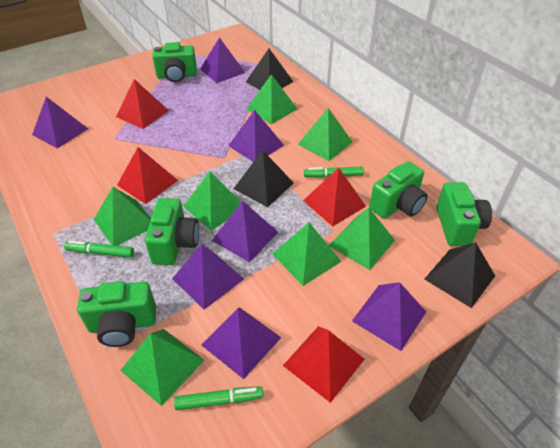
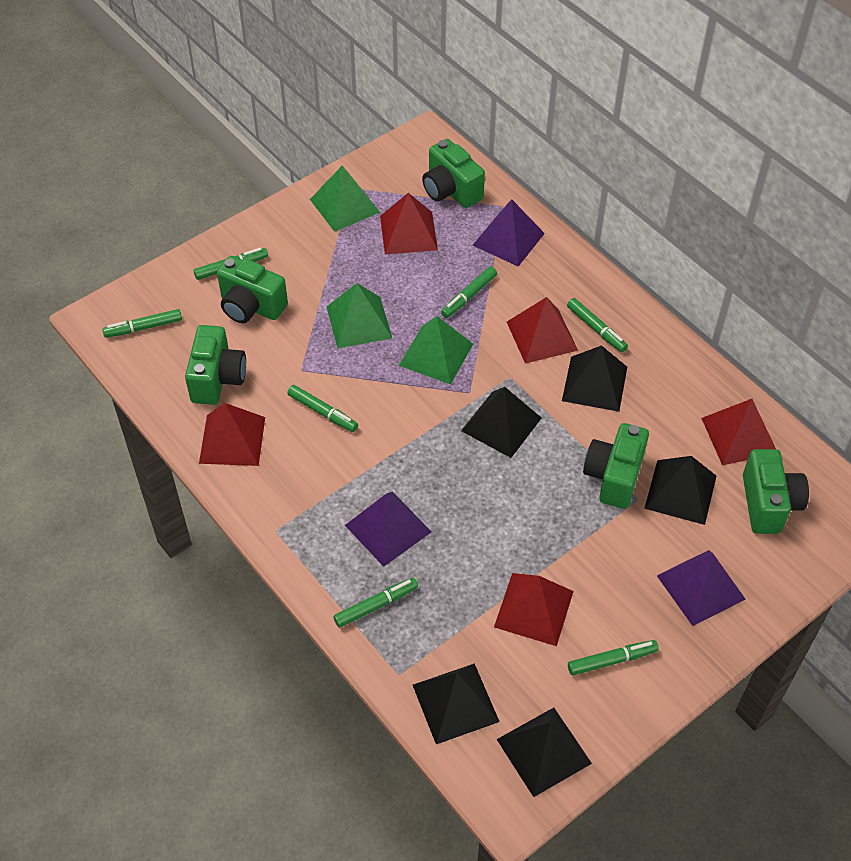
black pyramid: [234,150,293,207] [246,49,293,90] [425,242,495,308] = 3 -> [413,663,500,744] [461,387,541,458] [497,708,592,797] [562,345,627,412] [644,456,716,525] = 5
green marker: [64,241,134,258] [174,386,263,410] [304,167,364,178] = 3 -> [102,309,182,338] [194,248,268,280] [287,385,358,432] [334,578,418,627] [441,266,497,318] [567,298,628,352] [568,640,659,675] = 7
green pyramid: [94,187,151,246] [120,329,204,406] [183,171,241,231] [246,74,297,124] [273,222,342,286] [297,108,352,161] [329,207,395,270] = 7 -> [310,166,380,232] [327,283,392,349] [399,316,473,385] = 3
purple pyramid: [32,97,88,148] [172,244,244,310] [200,37,245,83] [202,307,281,379] [212,200,278,263] [228,110,284,162] [352,282,426,351] = 7 -> [345,492,432,567] [472,199,545,267] [657,550,745,626] = 3
red pyramid: [116,79,169,129] [117,147,178,204] [283,326,365,403] [303,167,366,226] = 4 -> [199,403,265,466] [380,193,438,254] [494,573,574,646] [507,297,578,364] [701,399,776,465] = 5

